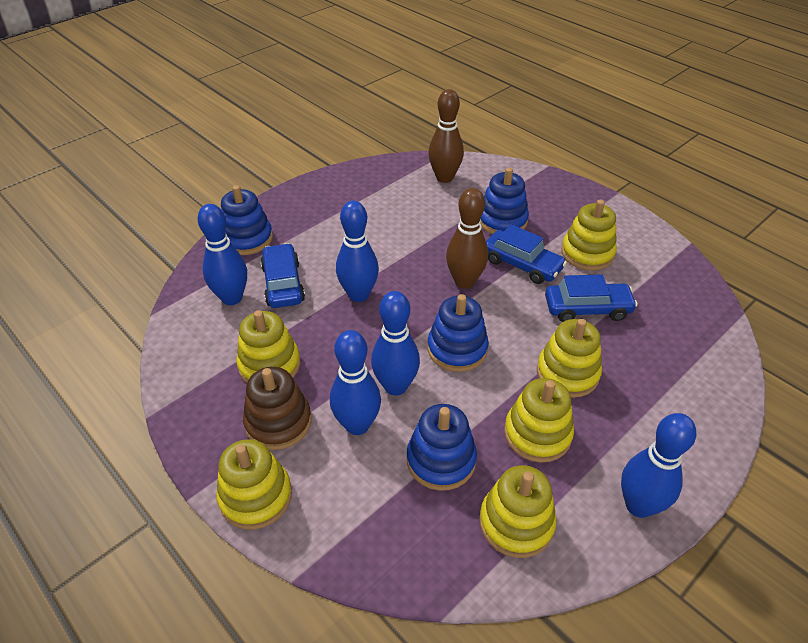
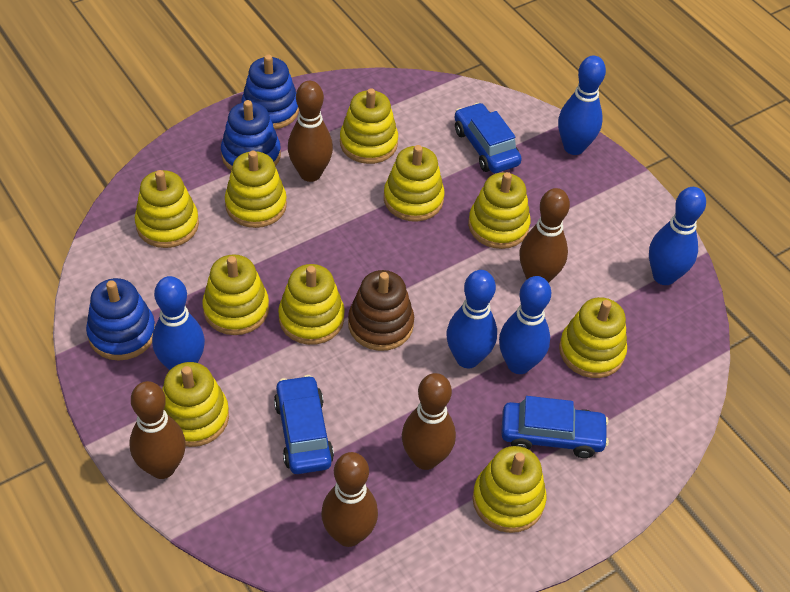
blue stacking toy: [221,185,273,255] [407,404,477,491] [428,294,489,372] [480,168,529,234] = 4 -> [86,278,156,361] [221,100,281,171] [241,55,299,129] = 3
brown bowling pin: [428,89,464,183] [446,188,488,289] = 2 -> [130,381,186,479] [288,81,333,182] [321,452,378,547] [402,373,456,470] [519,188,570,283] = 5
yellow stacking toy: [216,439,292,530] [236,310,300,383] [479,465,556,558] [504,378,574,463] [537,319,602,398] [561,200,617,271] = 6 -> [135,170,199,248] [162,362,229,447] [202,254,269,335] [225,151,287,228] [278,264,345,345] [340,88,398,164] [384,145,445,222] [468,172,531,249] [472,446,546,533] [559,297,627,378] = 10

